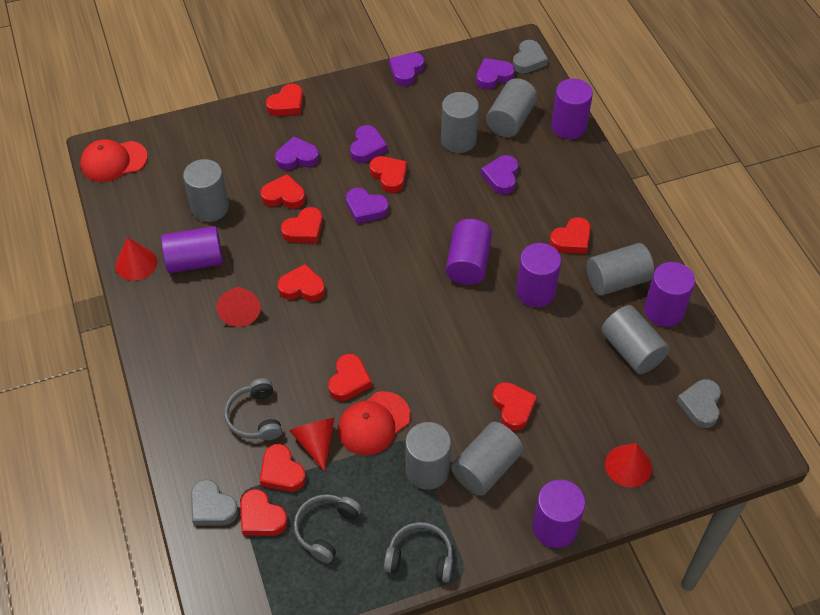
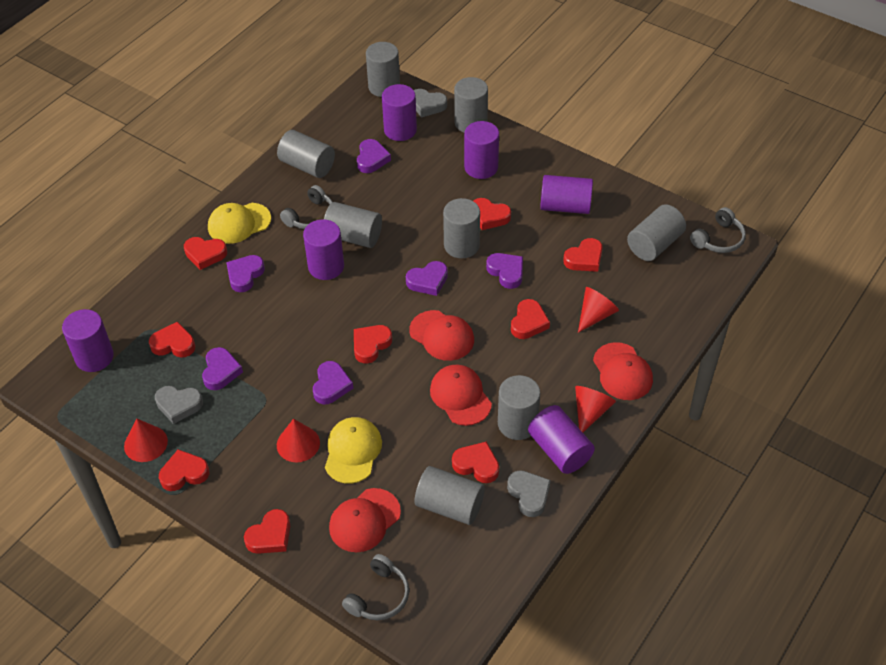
grey cylinder: [183,159,229,222] [405,422,451,490] [441,92,479,153] [451,422,523,496] [486,78,538,137] [587,243,654,296] [601,305,670,374] = 7 -> [277,130,335,178] [324,202,382,248] [366,42,400,97] [415,466,485,525] [443,198,480,259] [454,77,488,133] [498,375,540,440] [627,204,686,261] = 8
red cap: [80,139,148,182] [338,391,410,456] = 2 -> [329,488,401,552] [409,310,474,361] [430,365,492,426] [593,342,653,400] = 4
red heart: [240,489,288,536] [260,174,305,209] [260,444,306,492] [266,84,303,116] [278,264,325,302] [281,207,323,243] [328,354,372,401] [370,156,407,193] [492,382,537,431] [549,217,591,254] = 10 -> [149,322,195,358] [159,449,209,491] [184,237,227,270] [244,509,290,554] [354,325,392,364] [452,442,499,483] [473,198,511,230] [511,299,550,339] [563,238,603,272] = 9
yellow cap: none = 0 -> [208,203,271,244] [325,417,382,484] = 2

